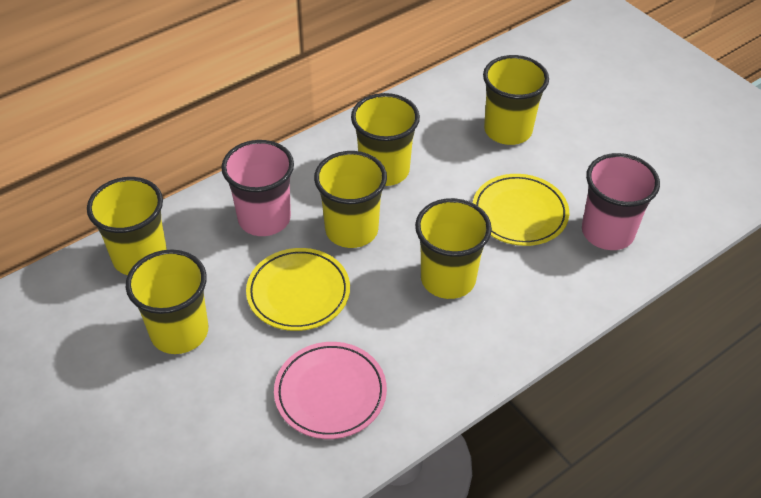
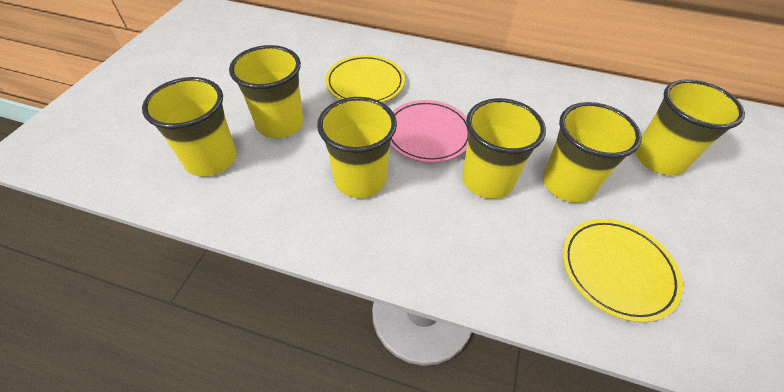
pink cup: [221,140,294,236] [582,153,660,250] = 2 -> none = 0

